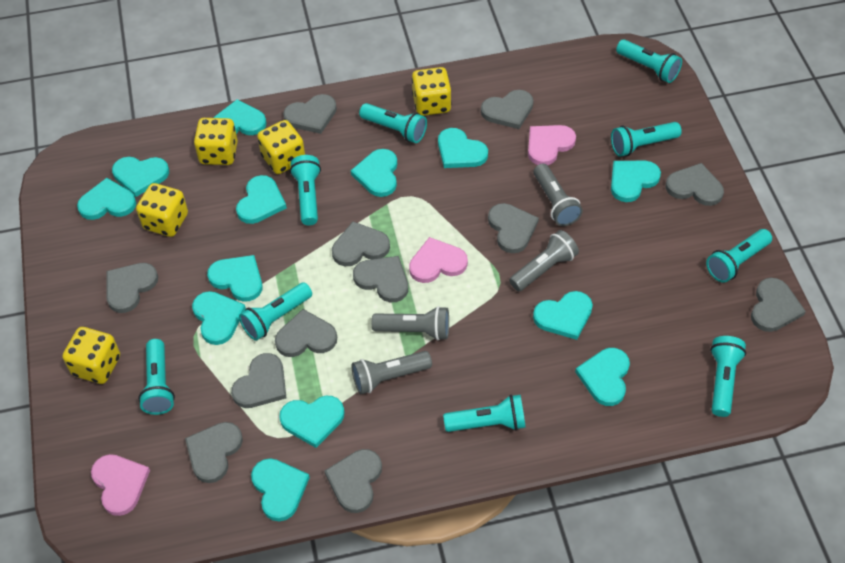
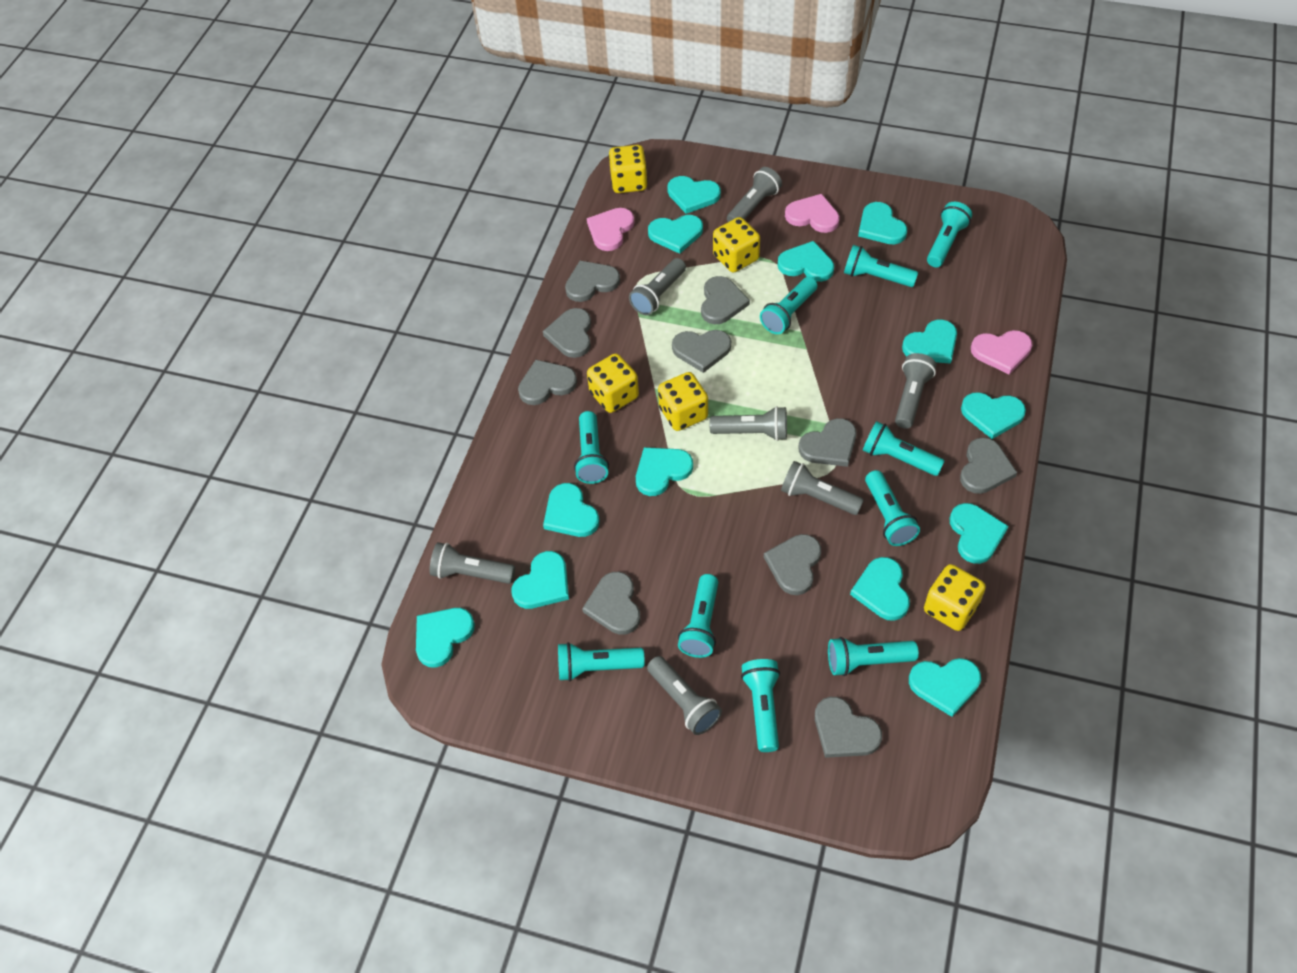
grey flashlight: [352,351,432,394] [372,306,449,340] [509,230,579,291] [534,164,583,226] = 4 -> [430,542,515,584] [629,258,686,316] [647,656,722,735] [709,406,787,441] [727,167,782,222] [781,461,864,515] [895,353,936,429] = 7
grey heart: [106,263,158,313] [185,422,243,483] [231,353,286,408] [275,309,337,357] [283,94,337,134] [324,449,382,513] [332,222,390,266] [353,256,408,302] [481,90,534,129] [488,203,539,253] [666,163,724,206] [751,278,806,332] = 12 -> [518,360,577,405] [543,308,591,358] [565,261,620,302] [582,572,640,635] [672,330,731,373] [701,276,750,324] [764,534,821,595] [799,418,857,467] [815,697,882,758] [960,438,1017,494] = 10
turquoise flashlight: [138,339,175,415] [239,283,312,341] [290,155,321,225] [359,103,427,143] [443,395,526,432] [611,122,682,157] [616,39,682,83] [706,229,772,283] [710,336,746,417] = 9 -> [558,642,645,681] [574,411,609,484] [678,574,719,658] [741,659,780,752] [760,277,817,334] [828,637,919,676] [844,245,918,287] [863,421,945,476] [865,470,920,546] [927,202,972,267] = 10

